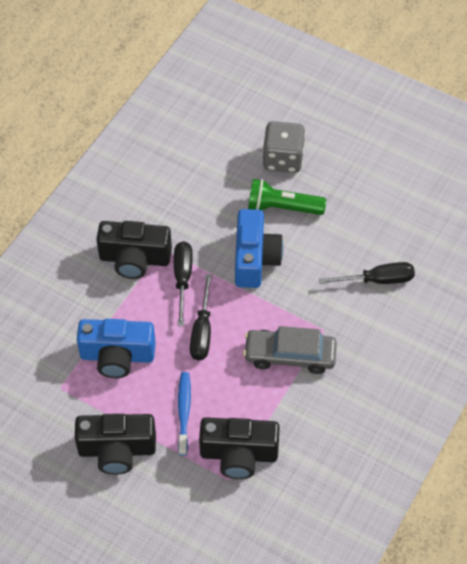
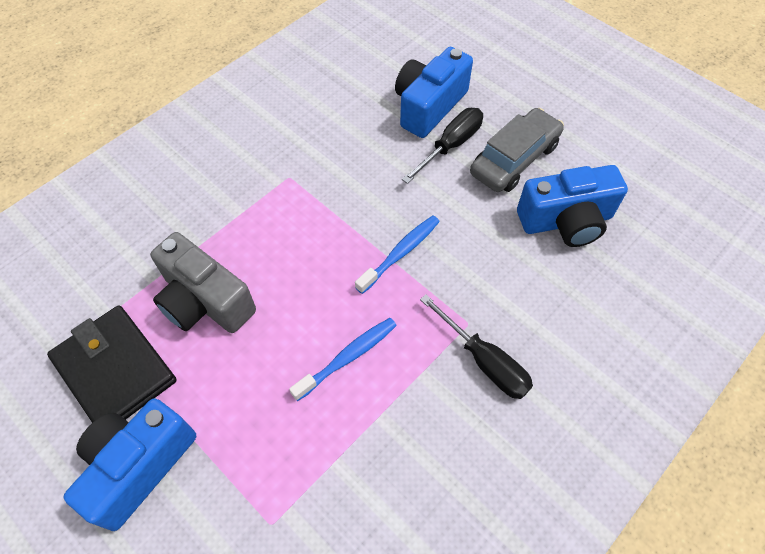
black camera: [75,414,156,475] [96,221,172,279] [199,417,280,479] = 3 -> none = 0
black screwdriver: [174,241,193,326] [190,274,212,361] [319,262,415,284] = 3 -> [402,108,483,184] [420,295,533,399] = 2
black wallet: none = 0 -> [47,306,177,423] = 1
blue camera: [77,319,156,378] [235,209,283,288] = 2 -> [64,399,196,531] [395,47,473,138] [517,165,628,247] = 3
blue toothbrush: [178,372,191,455] = 1 -> [289,318,397,401] [355,216,440,294] = 2
green flashlight: [248,179,326,215] = 1 -> none = 0
grey camera: none = 0 -> [150,232,256,333] = 1
grey dice: [263,121,306,173] = 1 -> none = 0

